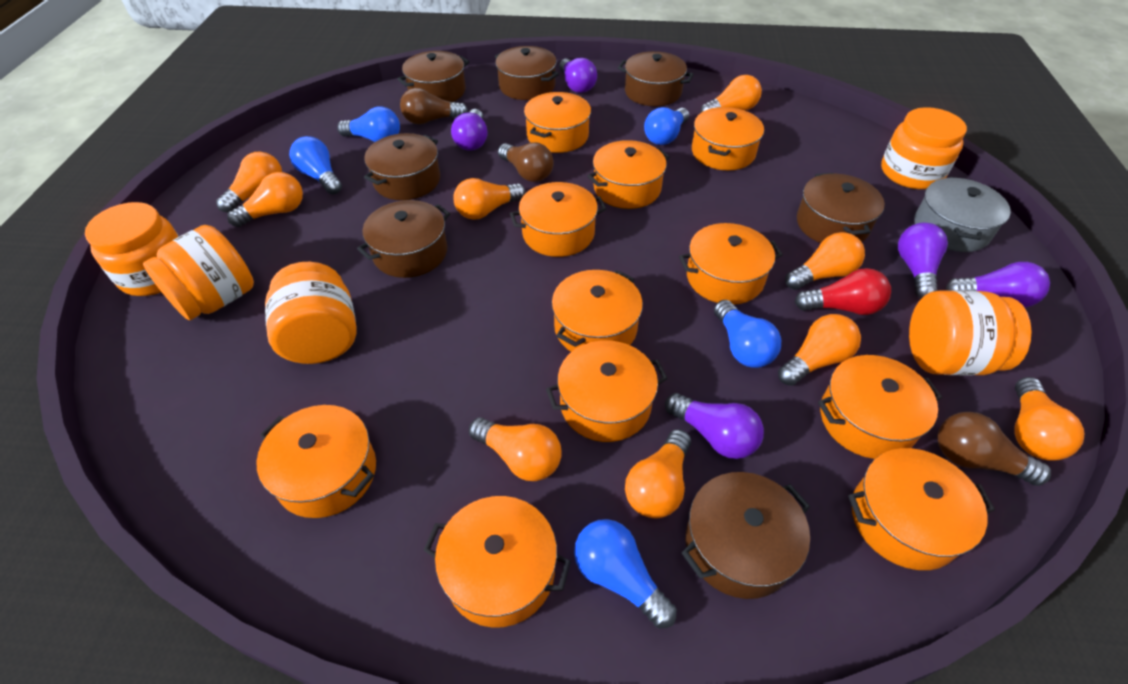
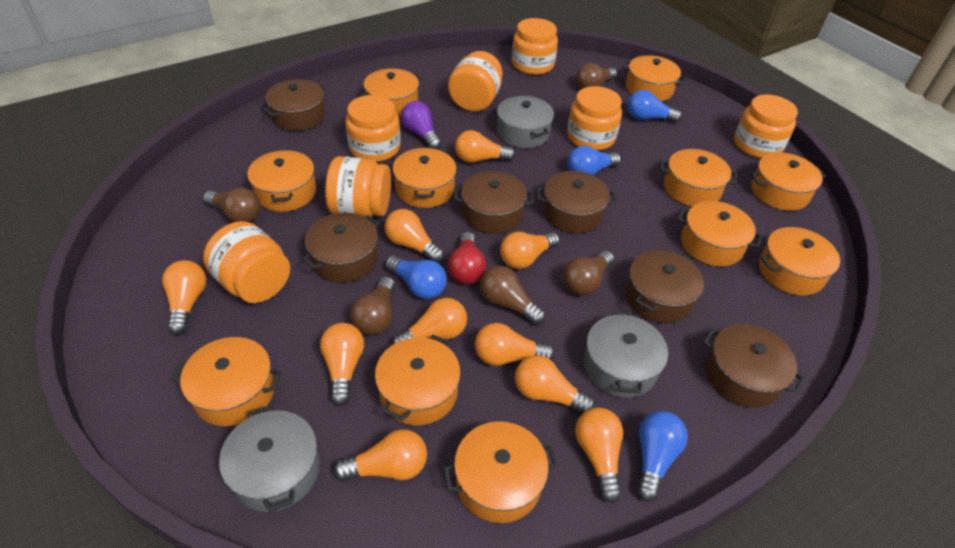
blue light bulb: [289,136,342,195] [337,106,400,142] [574,519,677,629] [644,107,689,145] [714,300,781,368] = 5 -> [385,256,447,299] [568,146,621,175] [627,90,682,122] [637,411,688,502] = 4
brown light bulb: [400,88,468,124] [498,142,554,182] [938,412,1051,486] = 3 -> [203,188,261,222] [350,277,395,335] [480,266,545,325] [563,251,614,296] [576,63,617,89] = 5
brown pot: [357,200,450,278] [364,133,440,200] [397,51,469,102] [495,46,559,100] [618,51,694,106] [682,472,810,599] [797,173,885,243] = 7 -> [263,79,326,131] [302,213,380,282] [454,171,534,234] [537,171,616,233] [626,250,704,323] [703,324,805,408] = 6
grey pot: [914,177,1011,252] = 1 -> [219,405,320,512] [497,96,554,148] [583,311,668,398] = 3
orange jar: [85,202,179,296] [143,225,254,321] [265,262,357,364] [881,107,967,189] [909,290,1032,376] = 5 -> [203,221,290,303] [325,156,391,217] [345,95,401,162] [448,51,503,112] [512,18,558,75] [567,86,622,151] [734,94,798,158] = 7
orange light bulb: [216,151,282,213] [227,172,303,227] [453,178,525,220] [469,417,562,481] [625,429,691,519] [701,75,762,112] [778,314,861,386] [785,232,865,290] [1014,377,1085,461] = 9 -> [162,260,206,334] [320,323,364,406] [333,429,427,481] [384,209,444,263] [392,298,467,345] [455,130,515,163] [475,323,555,366] [500,232,560,269] [515,355,595,414] [575,407,623,503] = 10
purple light bulb: [451,109,488,151] [559,58,597,93] [665,393,764,459] [898,223,948,299] [946,262,1050,308] = 5 -> [401,101,441,149] = 1

